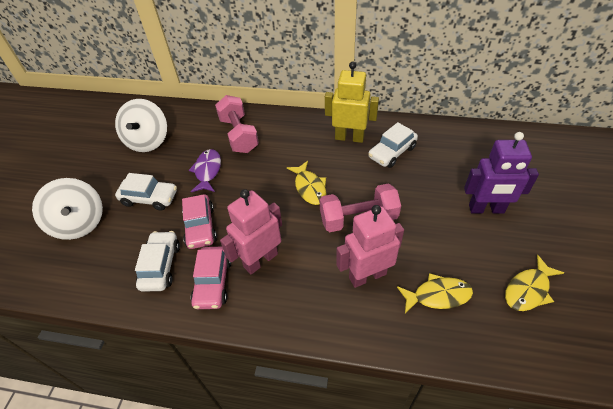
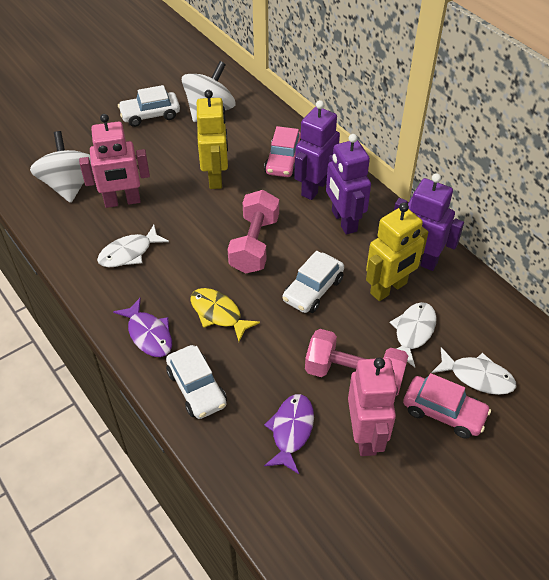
purple fish: [189,149,221,192] = 1 -> [113,298,172,357] [264,394,314,474] = 2
purple robot: [464,132,539,214] = 1 -> [294,100,340,200] [326,134,371,235] [394,173,464,271] = 3
white fish: none = 0 -> [97,225,169,267] [390,302,437,367] [432,347,516,395] = 3
yellow fish: [287,161,326,205] [397,273,473,313] [505,255,564,311] = 3 -> [190,288,260,342] = 1
yellow robot: [325,61,379,143] = 1 -> [197,90,228,189] [366,202,428,301] = 2

